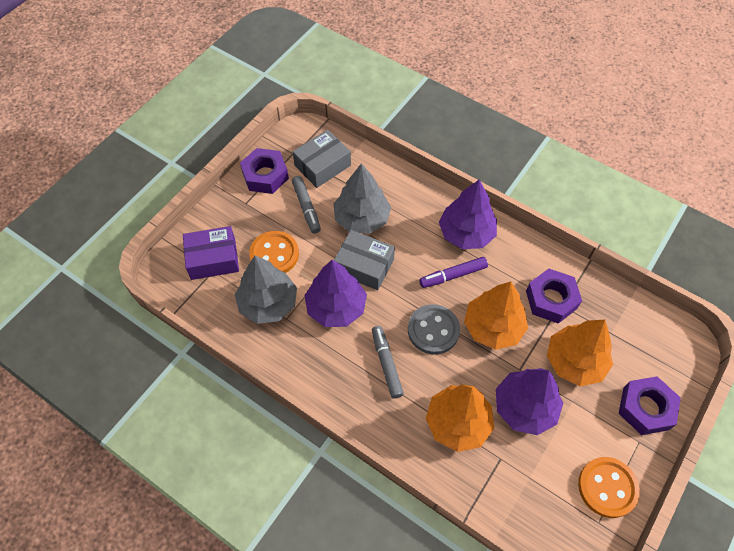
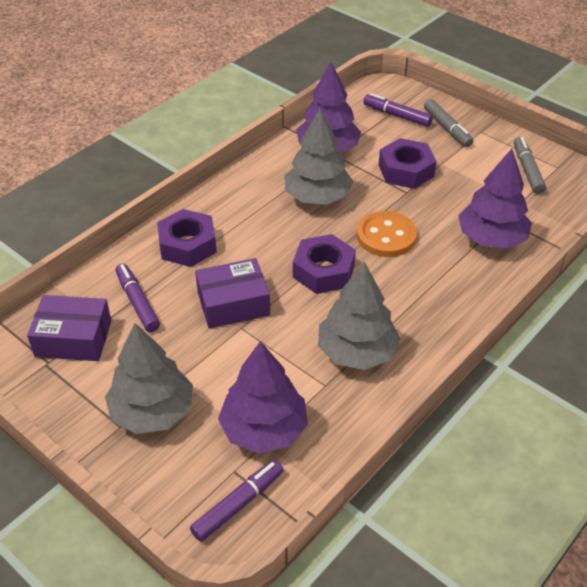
grey box: [293,130,351,188] [334,230,395,290] = 2 -> none = 0
grey button: [408,304,460,354] = 1 -> none = 0
grey tree: [235,256,297,324] [333,163,391,234] = 2 -> [105,323,193,434] [285,108,353,205] [318,262,400,370] = 3
orange button: [249,231,299,273] [578,457,640,518] = 2 -> [357,211,417,257] = 1
orange tree: [425,385,494,452] [464,282,528,350] [547,320,613,386] = 3 -> none = 0
purple box: [183,226,239,280] = 1 -> [27,295,111,361] [195,258,270,329] = 2
purple marker: [419,257,488,288] = 1 -> [116,264,160,332] [190,460,284,542] [363,93,433,127] = 3

